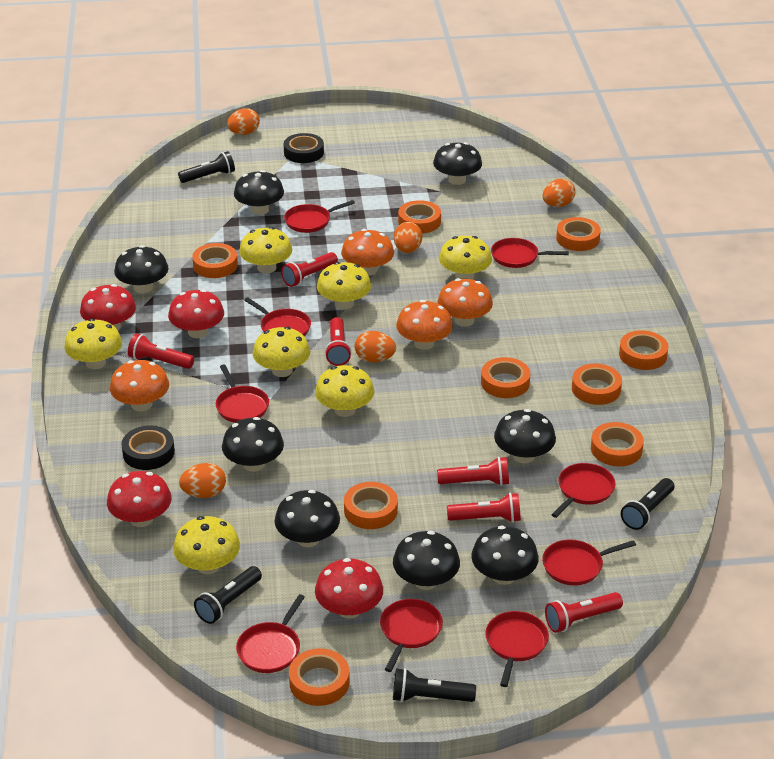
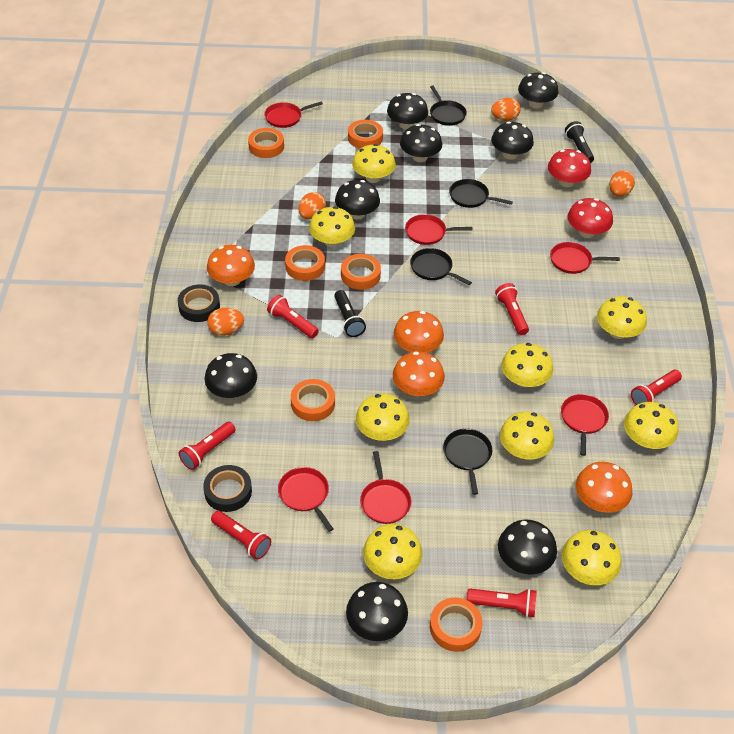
black flashlight: [178,151,235,183] [194,566,262,624] [393,668,476,702] [621,478,675,530] = 4 -> [334,290,366,337] [565,121,594,163] = 2
black pan: none = 0 -> [410,248,472,285] [430,86,467,126] [443,429,492,495] [449,179,513,208] = 4
orange egg: [179,463,226,498] [227,108,260,135] [355,331,396,362] [394,222,422,253] [543,179,575,207] = 5 -> [207,308,244,336] [299,192,326,219] [491,98,521,121] [609,170,635,197] = 4
orange tape: [192,243,238,278] [289,648,350,706] [344,482,398,529] [398,200,441,234] [481,357,530,398] [556,217,601,251] [572,363,622,405] [591,422,644,466] [619,330,669,370] = 9 -> [248,128,284,158] [285,245,325,281] [291,379,335,421] [341,254,381,290] [348,120,383,149] [430,597,483,652] = 6
red mushroom: [80,284,136,330] [107,471,172,527] [168,289,224,338] [315,558,383,619] = 4 -> [548,149,591,187] [567,198,613,238] = 2
red pan: [216,364,269,423] [236,594,305,673] [244,297,311,336] [284,200,355,233] [380,599,443,672] [485,611,549,687] [491,238,569,268] [542,539,636,586] [551,463,616,518] = 9 -> [264,101,323,128] [278,467,333,532] [360,451,411,524] [405,214,473,245] [550,242,620,274] [561,394,609,456] = 6
yellow mushroom: [64,318,122,369] [173,516,240,574] [239,227,292,273] [253,327,310,377] [315,365,375,417] [317,262,371,310] [439,236,492,279] = 7 -> [309,207,355,247] [352,144,396,183] [356,394,410,441] [363,524,423,579] [500,412,554,459] [501,343,553,387] [562,530,621,585] [597,296,647,339] [624,402,678,449] = 9

